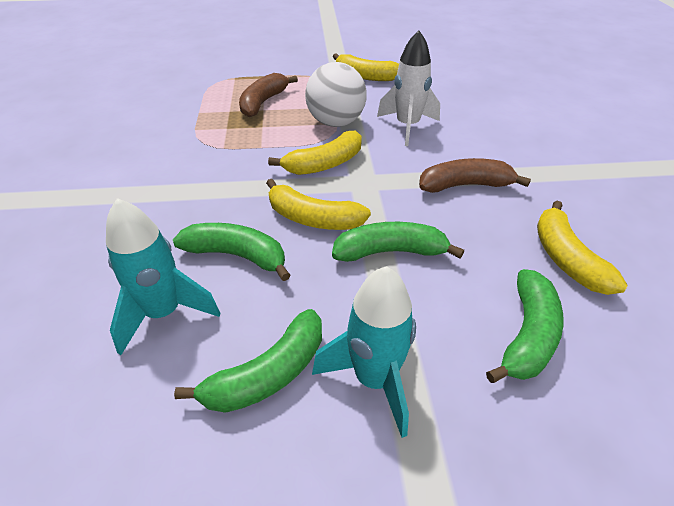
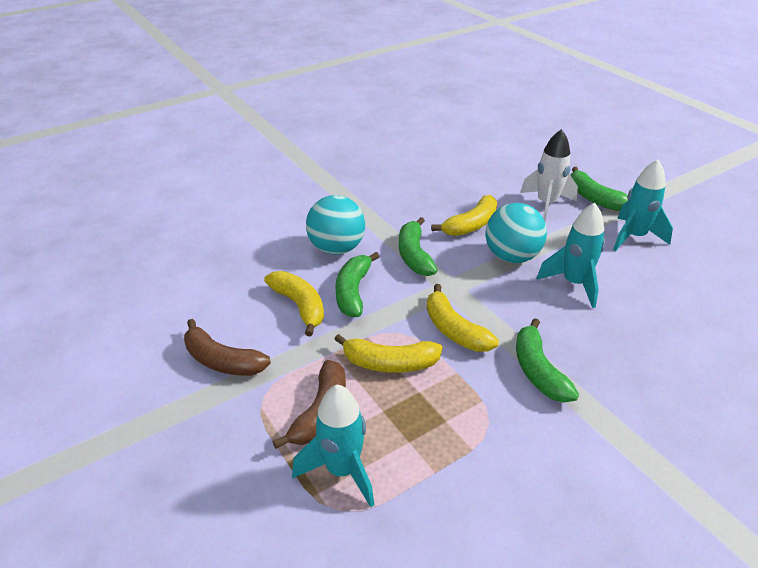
turquoise ball: none = 0 -> [306,195,365,255] [485,203,547,263] = 2
turquoise rocket: [106,198,220,355] [312,266,416,438] = 2 -> [292,384,374,507] [537,203,605,308] [613,159,673,251] = 3
white ball: [305,62,367,127] = 1 -> none = 0

